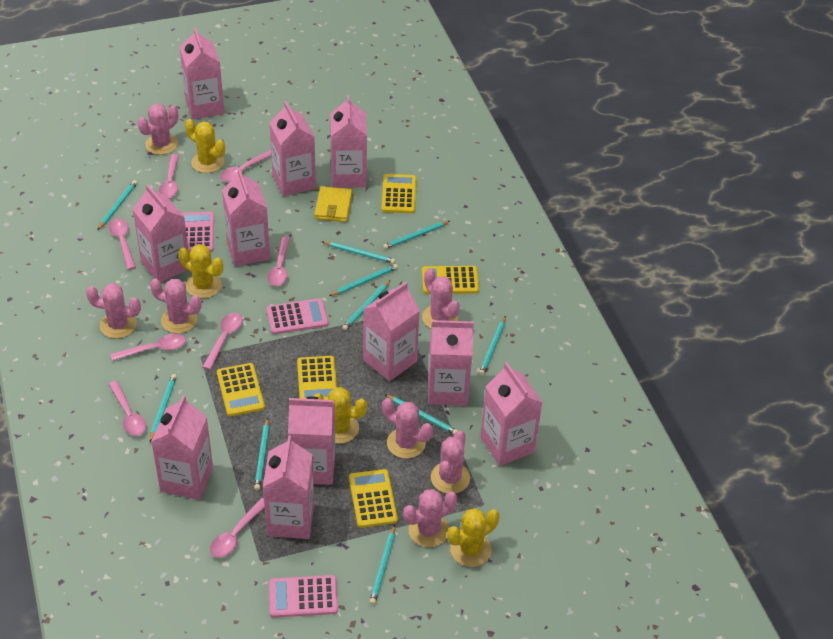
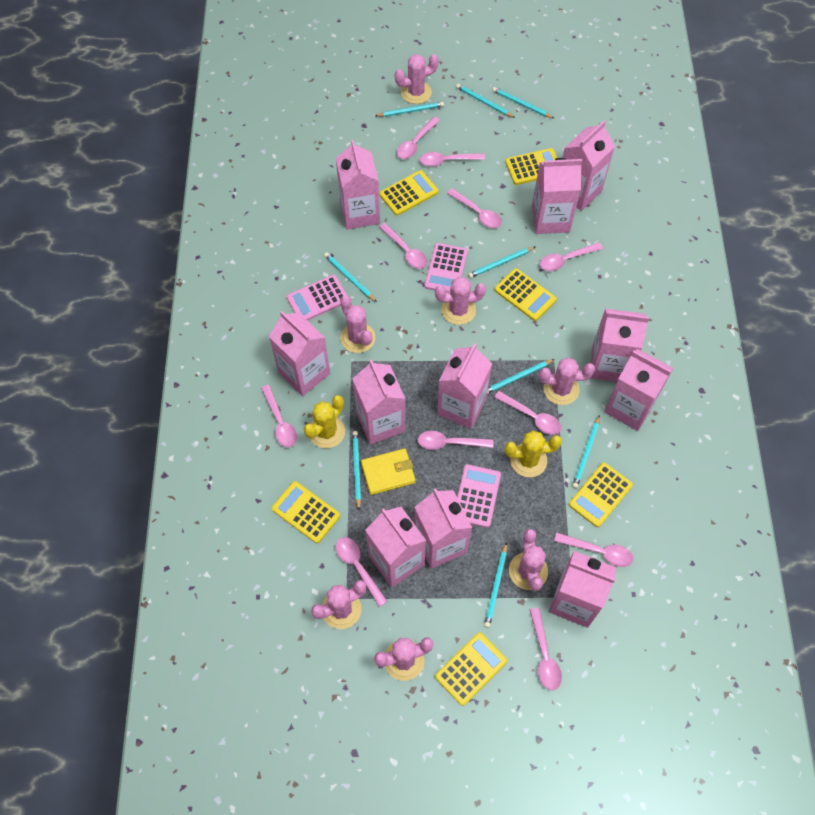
pink spoon: [109,218,136,270] [109,381,146,436] [110,334,186,361] [159,154,179,198] [202,313,243,370] [210,498,264,558] [220,150,271,182] [267,237,290,286] = 8 -> [261,385,297,448] [336,537,388,607] [379,223,428,269] [397,117,440,159] [418,431,493,450] [420,152,485,167] [447,188,502,228] [494,391,561,435] [530,608,562,691] [540,242,603,271] [554,533,633,567] = 11
turquoise pencil: [97,180,137,230] [150,374,177,442] [254,418,269,491] [321,241,395,264] [329,264,398,296] [342,280,391,330] [369,525,395,605] [383,221,450,249] [385,394,458,435] [479,316,506,376] = 10 -> [324,252,377,302] [352,431,361,510] [375,102,444,117] [456,84,515,118] [468,246,536,278] [484,542,507,628] [487,359,555,394] [492,87,554,118] [572,415,600,488] = 9
yellow cactus: [178,244,223,298] [185,119,225,173] [313,387,367,444] [447,508,499,567] = 4 -> [303,395,345,448] [505,431,562,477] = 2
yellow calculator: [217,363,265,417] [297,356,337,400] [349,469,398,528] [382,174,416,213] [422,266,479,294] = 5 -> [271,481,340,543] [379,170,438,216] [435,632,507,706] [495,268,557,321] [505,148,557,185] [569,462,633,527] = 6

